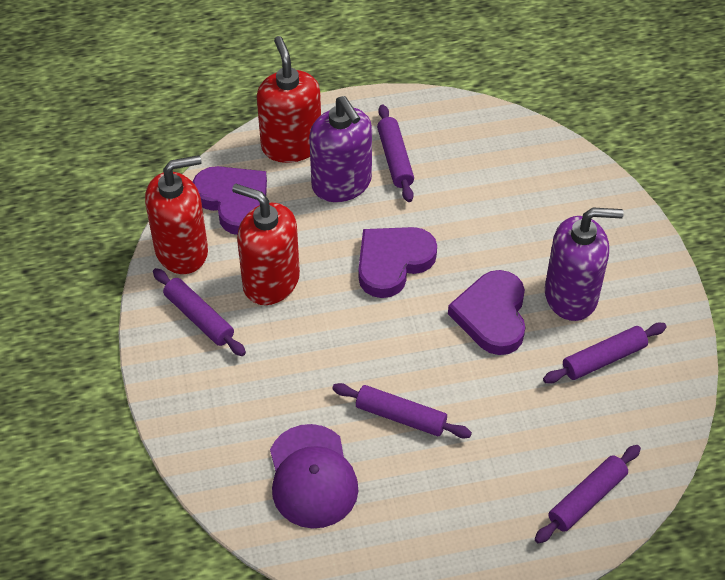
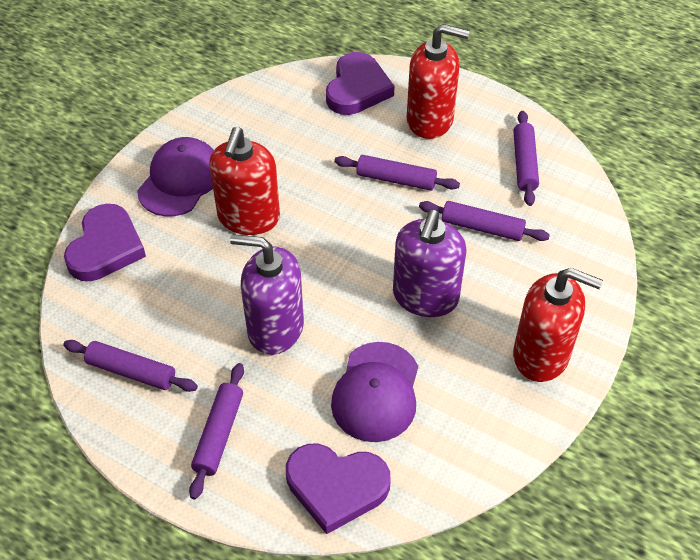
purple cap: [270,424,358,528] = 1 -> [137,137,214,216] [331,342,418,442] = 2

